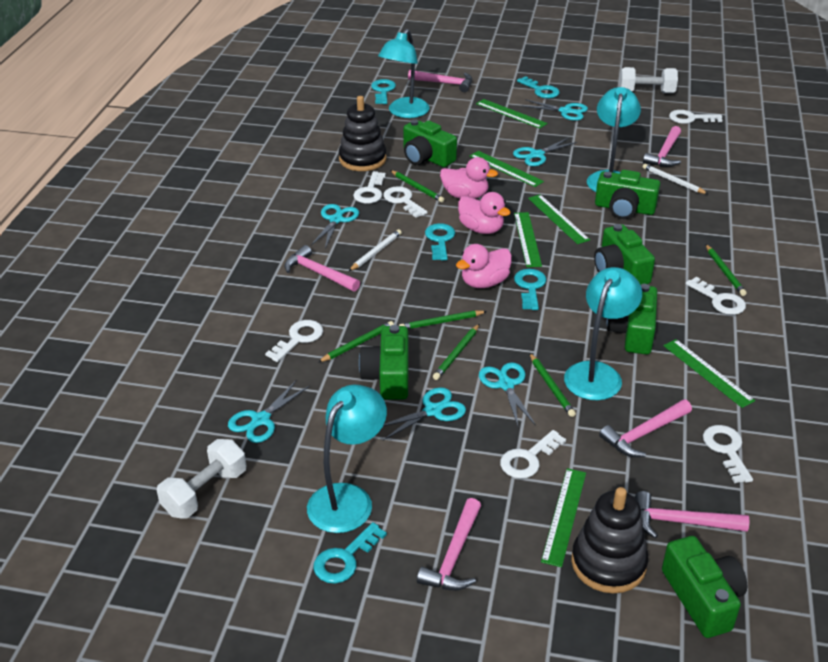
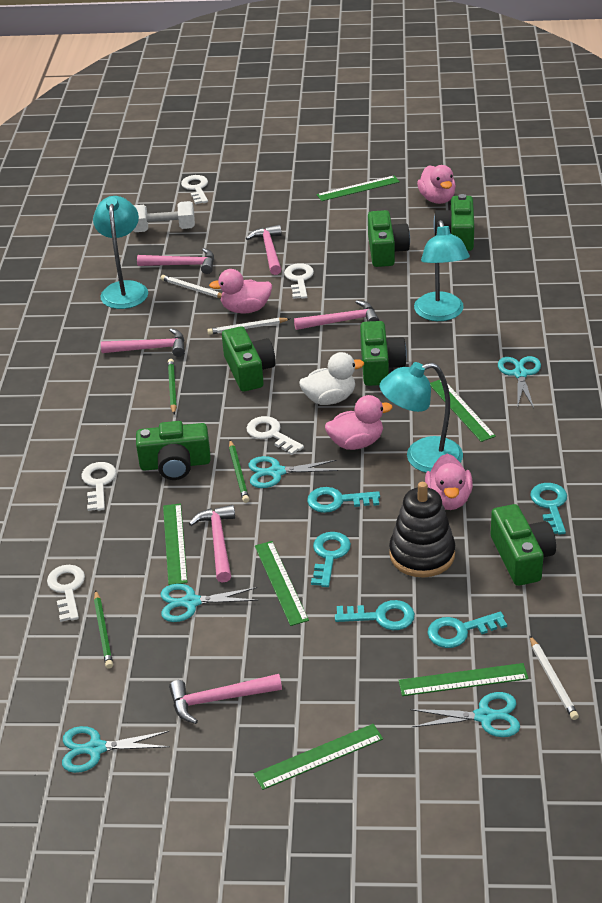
black stacking toy: [339,96,386,171] [571,487,648,593] = 2 -> [389,482,455,578] = 1
green pencil: [318,321,394,363] [390,170,444,202] [399,310,487,329] [433,324,479,380] [530,353,576,417] [706,244,747,296] = 6 -> [94,590,113,669] [168,359,177,414] [229,440,249,503] = 3
pink duck: [440,157,498,199] [456,244,512,288] [458,192,511,234] = 3 -> [209,269,272,313] [325,395,392,450] [417,165,456,204] [425,454,473,510] = 4
turquoise lamp: [307,384,387,533] [378,29,430,118] [564,267,642,400] [587,87,641,192] = 4 -> [93,196,148,309] [380,362,463,473] [414,220,470,321] = 3
turquoise scissors: [228,380,310,443] [311,204,359,248] [383,387,466,440] [479,362,536,426] [513,137,577,166] [523,99,588,121] = 6 -> [62,726,170,773] [161,584,259,622] [248,456,338,488] [410,692,520,737] [498,356,541,408] = 5
white duck: none = 0 -> [299,352,364,405] = 1
white dumbbell: [157,439,246,519] [619,67,678,93] = 2 -> [133,201,195,232] = 1
white key: [265,320,323,362] [353,171,386,204] [383,186,428,218] [500,430,566,479] [669,110,722,124] [686,277,746,315] [703,425,753,483] = 7 -> [47,565,85,622] [81,462,116,511] [181,175,208,204] [247,416,304,455] [284,263,314,299] = 5
white pencil: [349,229,402,271] [643,164,708,194] = 2 -> [160,275,222,298] [207,318,290,335] [529,635,579,720] = 3

